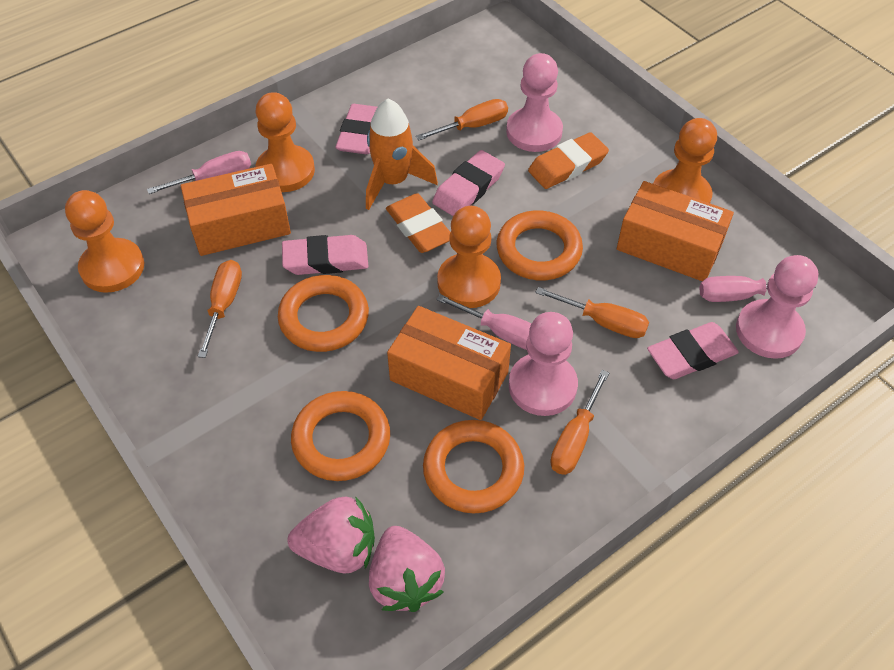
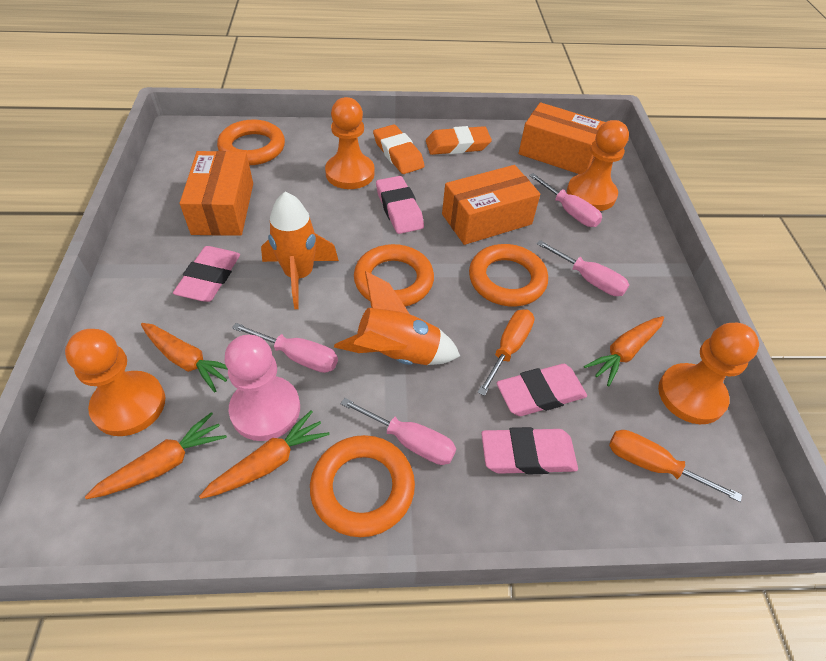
orange carrot: none = 0 -> [85,412,227,499] [141,323,228,392] [199,410,330,499] [584,316,664,387] = 4
orange rocket: [366,99,438,210] = 1 -> [261,192,339,309] [334,271,460,365] = 2
orange screwdriver: [198,260,242,358] [416,99,508,140] [535,287,649,338] [550,370,609,475] = 4 -> [478,309,535,396] [609,430,742,502] = 2
pink pawn: [506,53,563,152] [509,312,578,416] [736,255,818,359] = 3 -> [225,335,300,441] = 1
pink screwdriver: [147,151,251,194] [436,294,532,350] [699,276,816,302] = 3 -> [232,323,338,373] [340,398,456,465] [529,173,602,227] [536,240,629,296] = 4
pink strawberry: [288,496,375,574] [369,526,445,612] = 2 -> none = 0

